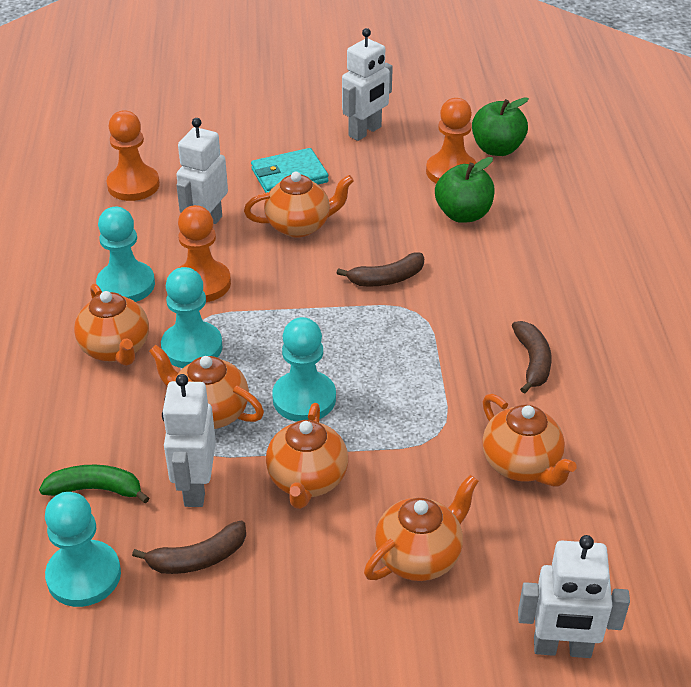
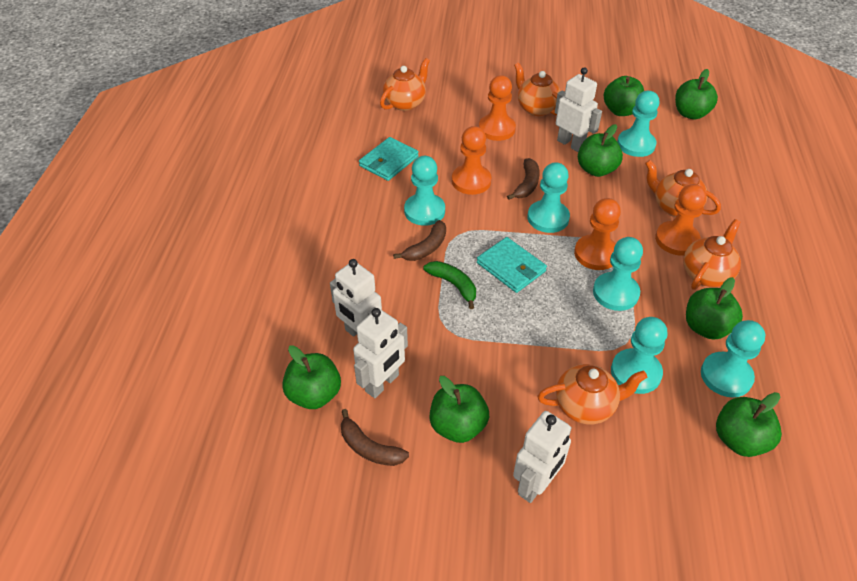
green apple: [435,157,495,223] [472,97,529,156] = 2 -> [282,345,341,409] [430,376,489,443] [578,124,623,177] [604,76,644,116] [675,69,718,119] [686,277,743,340] [716,392,782,457] = 7
orange pawn: [107,111,160,201] [178,205,231,302] [426,98,477,184] = 3 -> [452,126,491,195] [479,75,516,141] [574,198,621,270] [655,184,707,256] = 4
orange teapot: [74,284,149,366] [149,345,264,429] [244,172,354,238] [266,403,348,509] [364,475,479,581] [482,394,577,487] = 6 -> [380,58,430,111] [514,63,561,116] [537,364,647,424] [645,160,721,217] [683,219,741,290] = 5
turquoise pawn: [45,492,121,607] [96,207,155,302] [161,267,222,368] [272,317,336,422] = 4 -> [404,156,445,226] [528,162,570,233] [593,237,643,311] [611,317,667,394] [617,91,659,157] [701,320,765,398] = 6
turquoise wallet: [251,148,329,193] = 1 -> [359,137,419,181] [477,237,547,293] = 2

